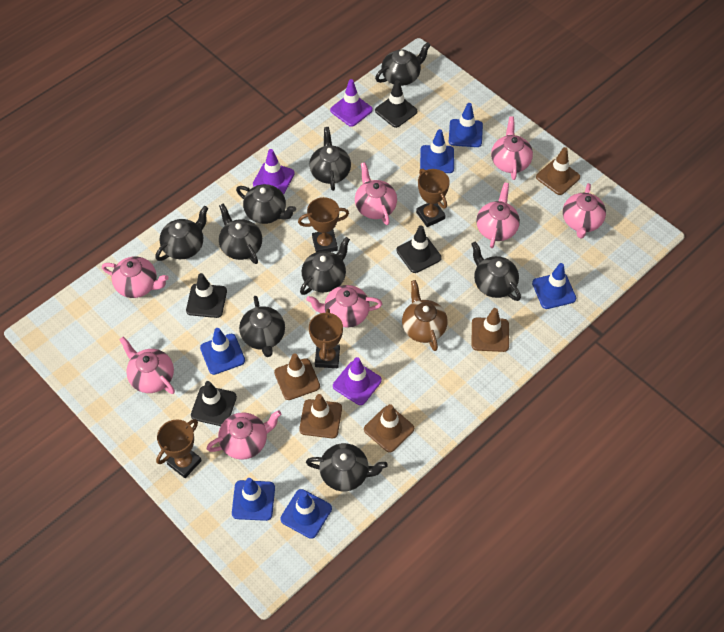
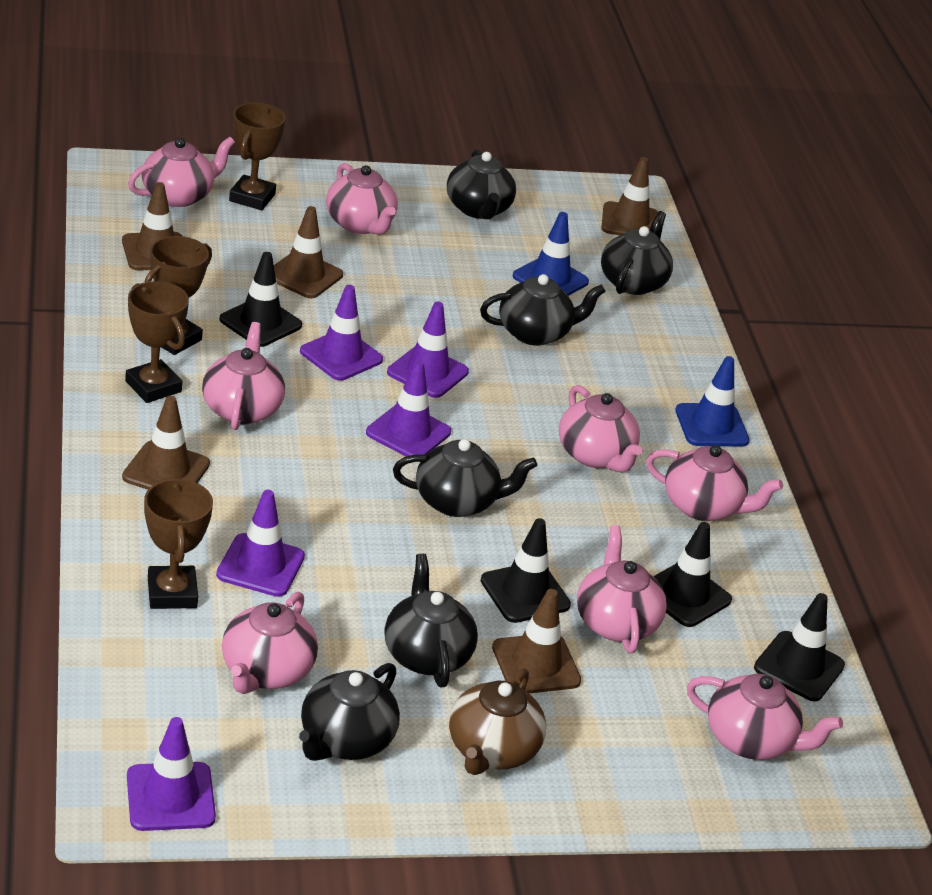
black teapot: [155,206,208,261] [219,204,262,264] [236,184,296,224] [239,296,285,357] [300,237,350,295] [306,443,387,491] [309,127,351,191] [375,42,431,86] [471,242,521,301] = 9 -> [299,663,400,761] [385,554,478,687] [393,439,537,517] [447,149,516,219] [480,274,606,346] [601,211,673,295] = 6
blue traffic cone: [200,328,245,375] [232,478,275,521] [280,489,332,539] [420,129,454,173] [449,103,483,147] [532,263,576,309] = 6 -> [513,212,589,296] [675,356,749,447] = 2
purple traffic cone: [253,149,295,194] [330,79,373,127] [333,357,382,405] = 3 -> [127,717,216,831] [216,490,305,597] [300,285,383,381] [366,360,451,456] [387,301,469,398] = 5

